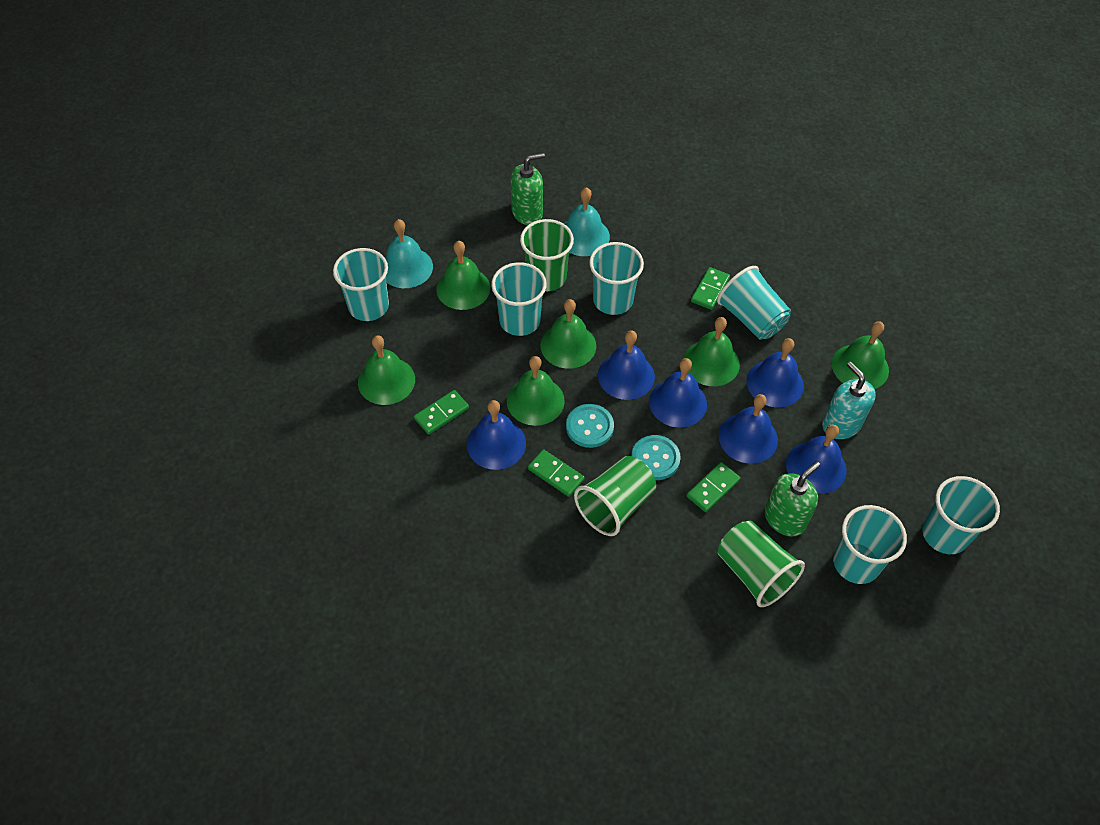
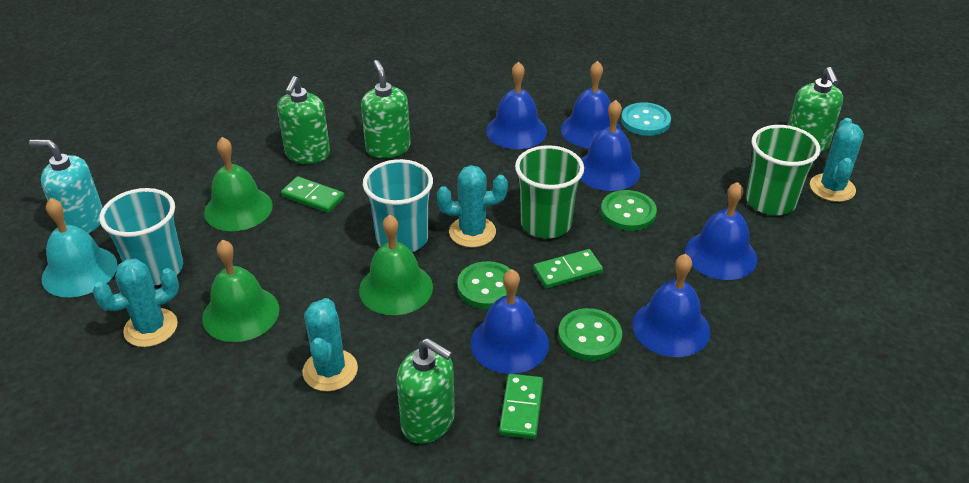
green bell: [358,335,415,405] [436,241,490,310] [507,356,565,426] [540,299,596,369] [683,317,740,386] [832,321,889,389] = 6 -> [202,240,279,342] [204,137,273,231] [359,215,433,315] = 3
green button: none = 0 -> [457,261,517,309] [558,308,622,361] [601,190,657,231] = 3
green cup: [520,219,574,291] [574,456,656,536] [718,521,805,607] = 3 -> [515,145,584,239] [746,125,820,215] = 2
green domino: [414,390,469,435] [528,449,584,497] [686,462,740,512] [691,267,730,310] = 4 -> [281,176,344,213] [499,374,543,439] [534,249,603,289] = 3
green soap dispenser: [511,153,545,225] [765,461,820,536] = 2 -> [277,76,330,164] [361,60,411,158] [396,338,455,444] [788,67,843,153] = 4
turquoise bell: [385,219,433,288] [564,187,610,256] = 2 -> [41,198,118,297] = 1
turquoise button: [566,404,614,448] [631,435,681,480] = 2 -> [621,102,671,136] = 1
turquoise cactus: none = 0 -> [92,259,179,347] [303,298,358,391] [437,165,508,248] [810,118,864,202] = 4
turquoise cup: [333,248,389,321] [491,262,547,336] [589,242,644,315] [717,266,791,340] [833,505,907,584] [922,476,1000,554] = 6 -> [99,188,183,286] [363,159,433,252] = 2

